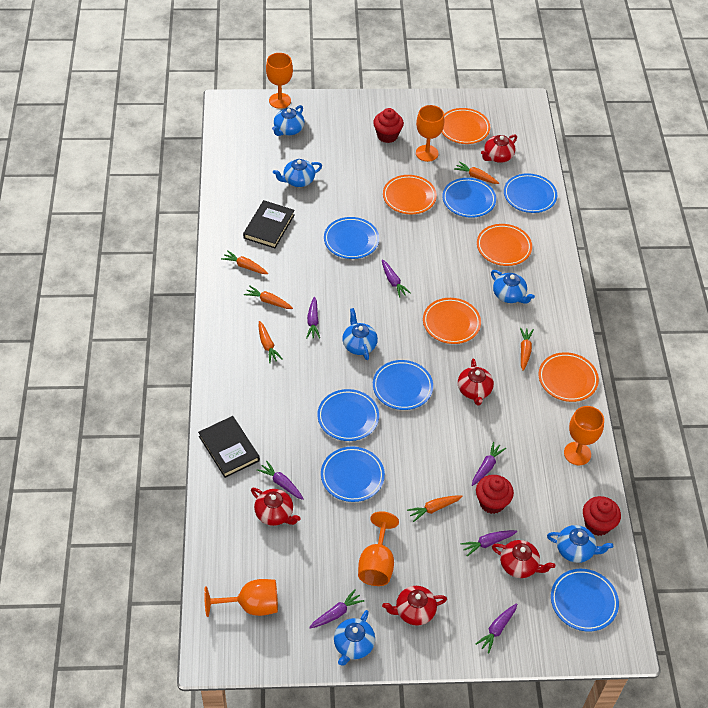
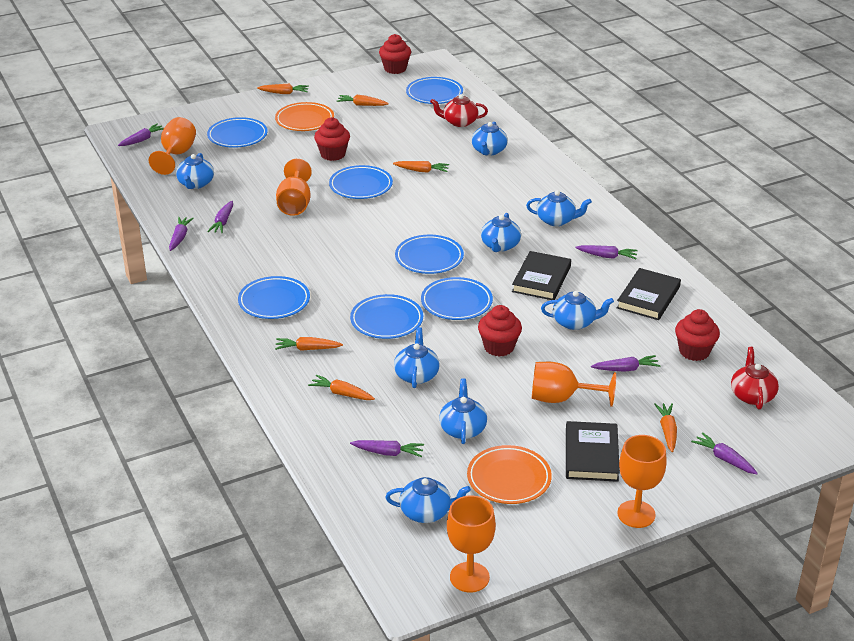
black book: [198,416,260,478] [243,200,295,248] = 2 -> [512,251,571,300] [566,421,620,482] [617,268,681,320] = 3
blue teapot: [272,105,304,136] [273,159,322,187] [334,610,375,666] [342,308,378,360] [491,270,535,304] [547,525,613,563] = 6 -> [176,153,214,189] [385,477,471,523] [394,327,440,388] [439,378,487,444] [471,122,508,156] [481,213,521,252] [526,190,592,226] [541,291,614,330] = 8
orange plate: [383,175,437,214] [423,298,481,344] [441,108,490,144] [477,224,532,266] [538,352,599,402] = 5 -> [275,102,334,131] [467,445,552,504] = 2
red cupcake: [373,108,404,143] [476,475,514,514] [583,496,621,536] = 3 -> [314,117,350,161] [379,34,411,74] [478,305,522,357] [675,309,720,361] = 4
red teapot: [251,488,301,526] [382,586,447,626] [458,358,494,406] [481,134,517,163] [492,540,555,578] = 5 -> [430,94,488,127] [731,347,779,410] = 2

